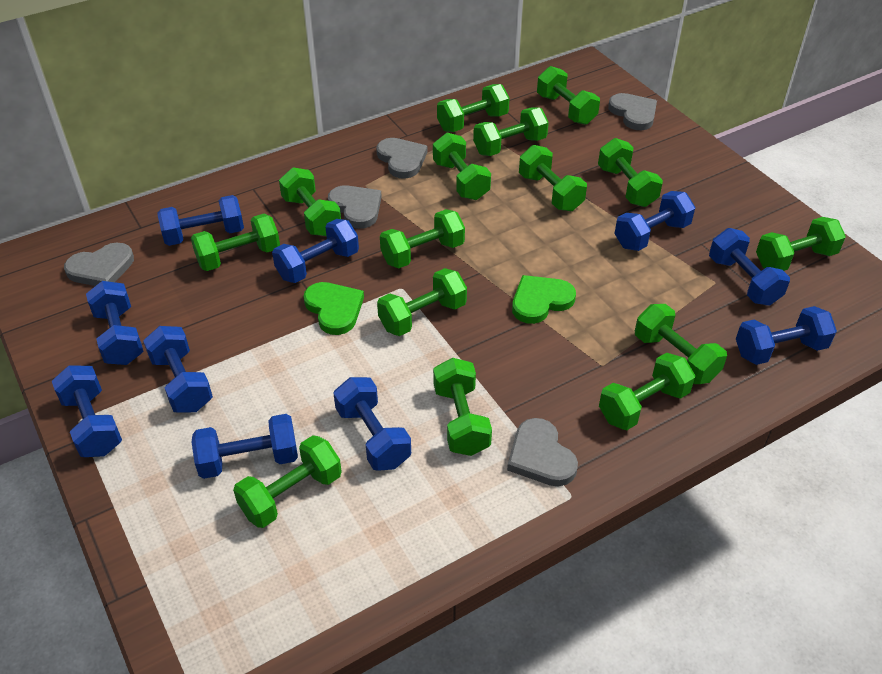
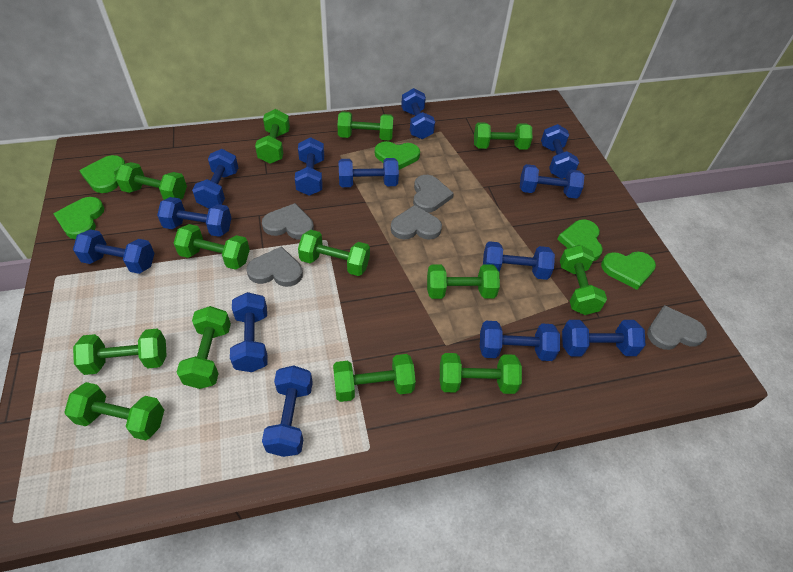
blue dumbbell: [52,365,122,457] [86,281,144,365] [143,326,213,413] [157,195,244,246] [192,414,298,479] [272,219,359,283] [333,377,411,471] [614,191,695,251] [709,228,790,305] [736,306,837,365] = 10 -> [73,229,155,274] [157,197,231,237] [192,149,238,209] [230,292,268,372] [262,365,313,457] [295,137,324,196] [339,158,399,187] [401,88,435,139] [480,321,560,361] [483,241,555,280] [520,164,584,199] [541,124,579,179] [562,320,646,357] = 13
green dumbbell: [191,214,280,271] [233,435,342,528] [279,167,341,236] [377,268,467,336] [380,209,465,269] [433,133,491,200] [433,358,492,456] [437,84,509,132] [473,107,549,156] [519,145,587,211] [537,66,600,125] [598,138,663,207] [599,353,695,430] [635,304,727,384] [756,217,846,271] = 15 -> [64,382,164,440] [73,329,167,375] [115,162,187,200] [174,224,250,270] [176,306,231,389] [255,109,290,164] [298,230,370,276] [333,354,416,402] [337,111,393,140] [427,264,500,299] [440,353,522,394] [474,122,532,150] [560,245,607,315] = 13
green heart: [303,282,364,335] [512,275,576,324] = 2 -> [53,197,104,239] [79,155,125,193] [375,141,420,170] [557,220,603,261] [601,251,656,290] = 5

